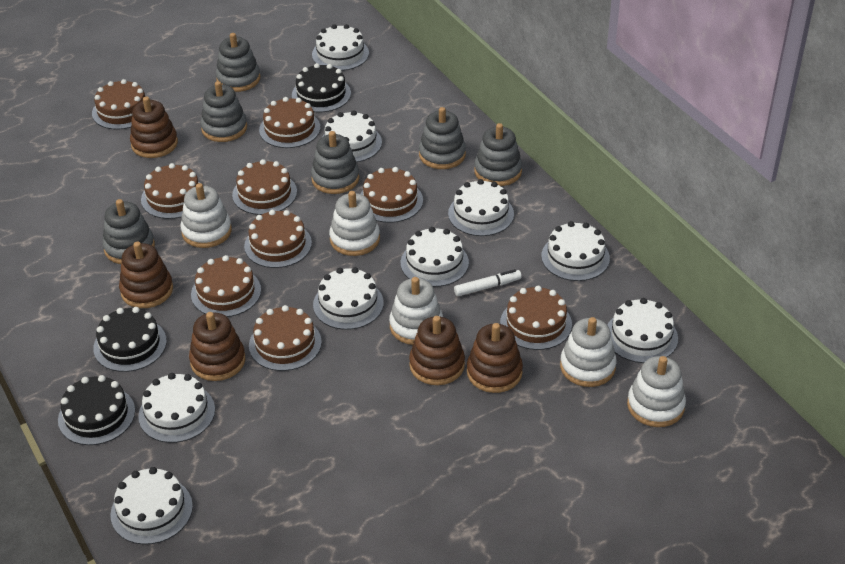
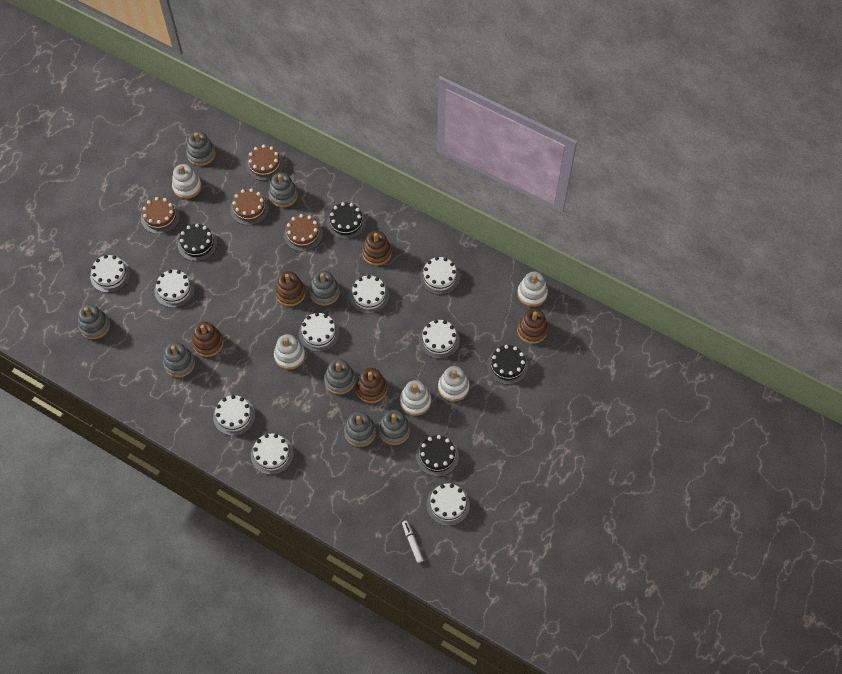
black cake: [58,375,135,445] [93,307,167,372] [292,63,351,112] = 3 -> [178,224,217,261] [327,202,366,239] [416,435,459,476] [487,345,528,385] = 4
brown cake: [92,79,145,130] [141,163,200,219] [191,255,261,317] [232,159,297,215] [244,210,312,268] [249,305,322,371] [259,97,320,148] [360,167,423,223] [500,286,572,350] = 9 -> [141,197,180,234] [230,188,269,225] [246,145,284,181] [284,214,323,251] = 4
grey stacking toy: [102,199,155,264] [200,81,247,142] [216,33,260,92] [311,131,359,194] [419,107,466,169] [474,123,522,186] = 6 -> [78,304,110,339] [163,342,195,377] [186,131,216,166] [268,173,298,207] [309,270,340,306] [324,359,356,394] [344,411,376,447] [378,410,410,445] = 8

